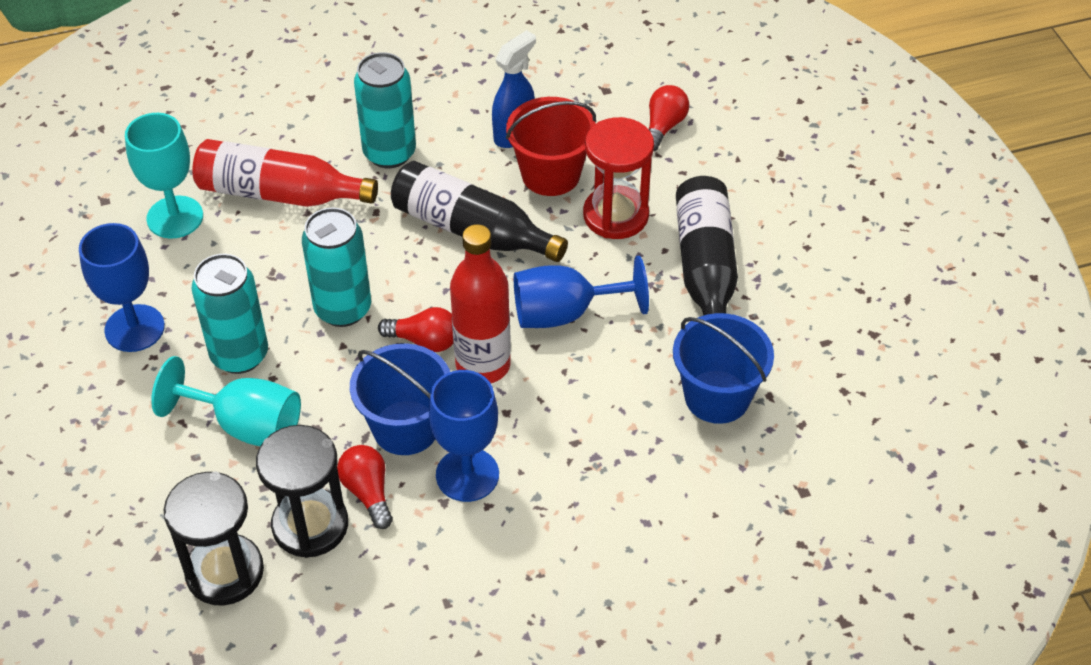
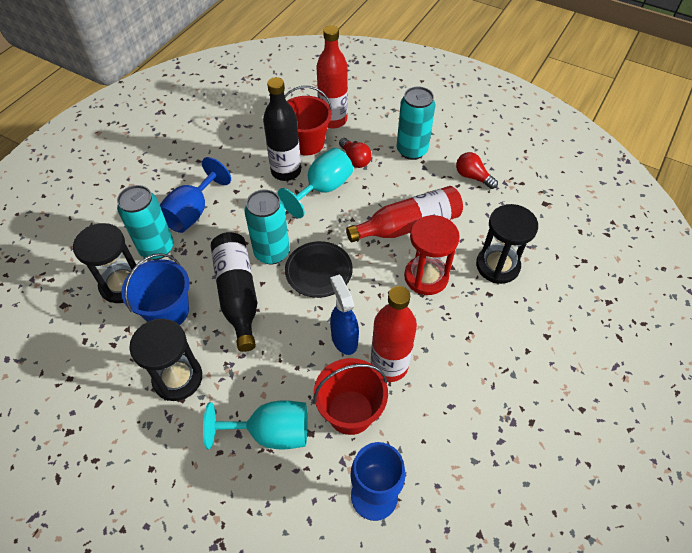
black hourglass: [164,472,264,606] [256,425,348,558] = 2 -> [73,223,136,303] [129,318,202,401] [476,204,538,284] = 3
black plate: none = 0 -> [285,241,353,298] = 1
blue bucket: [350,343,450,455] [673,313,774,424] = 2 -> [121,253,190,325] = 1
blue goblet: [79,223,165,352] [429,370,499,502] [514,255,649,328] = 3 -> [160,157,231,233] [350,442,405,521] = 2
red bottle: [192,139,378,207] [450,224,511,383] = 2 -> [316,25,348,129] [346,186,463,242] [371,286,417,382] = 3
red bucket: [506,97,596,196] = 1 -> [285,86,332,156] [314,358,388,435] = 2
red light bulb: [337,445,393,529] [378,307,453,352] [649,85,689,151] = 3 -> [339,138,371,168] [456,152,498,189] = 2

